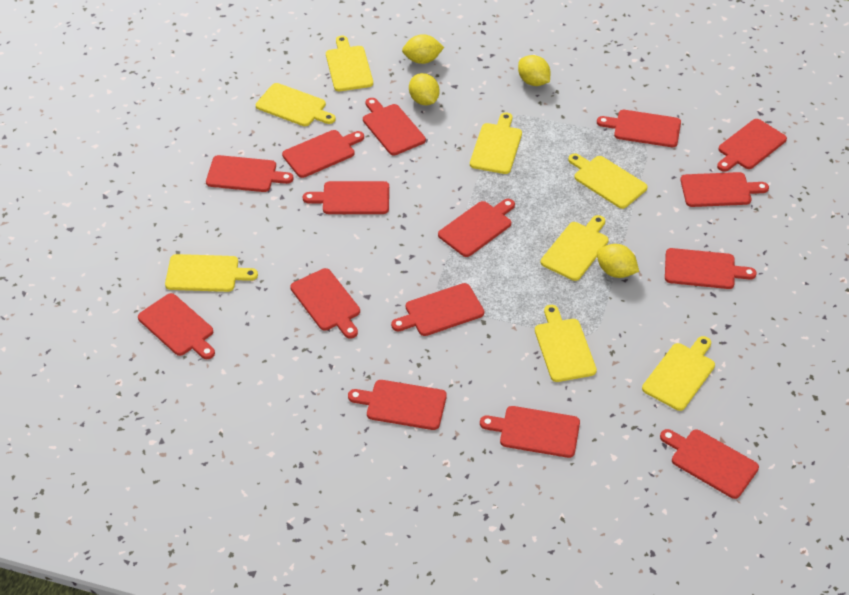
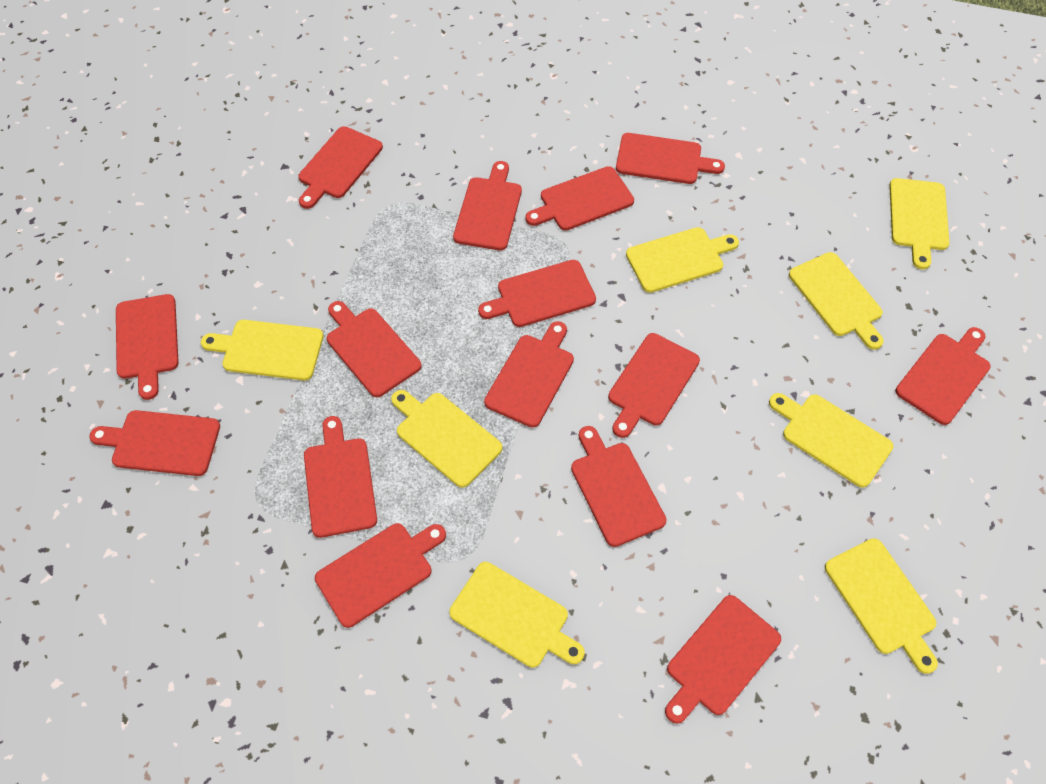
yellow lemon: [402,34,444,64] [409,73,439,105] [518,55,551,86] [597,244,639,278] = 4 -> none = 0

